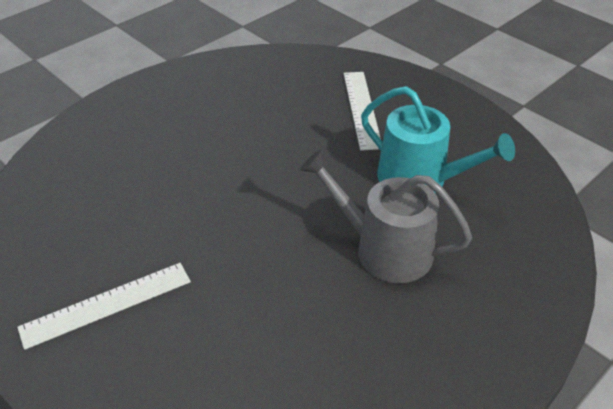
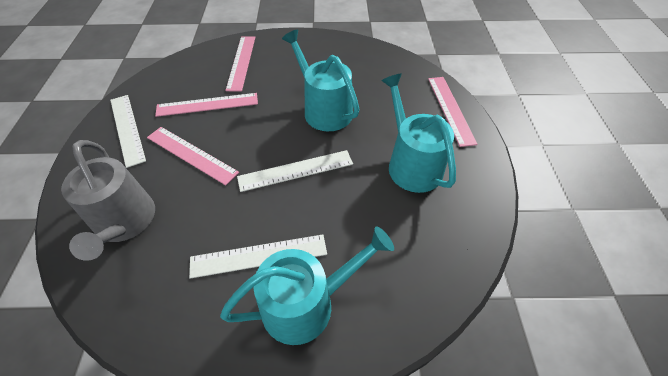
pink ruler: none = 0 -> [147,127,239,185] [155,93,258,117] [225,36,255,92] [428,77,478,147] = 4
turquoise watering can: [361,86,515,194] = 1 -> [220,227,394,345] [282,30,360,131] [382,73,456,193] = 3
white ruler: [17,263,191,350] [343,72,381,151] = 2 -> [110,95,146,168] [189,235,327,279] [237,150,353,192] = 3

